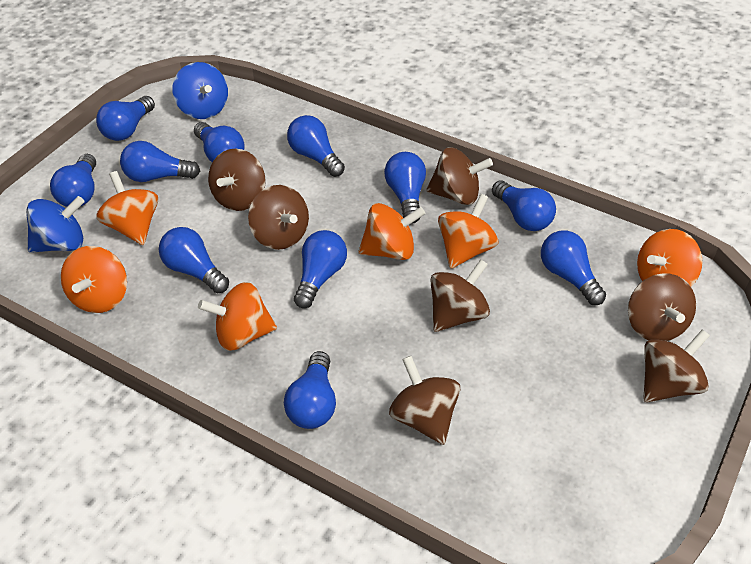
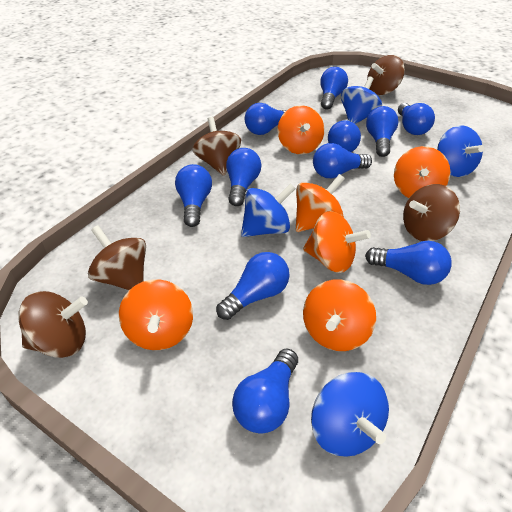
blue spinning top: [26,196,84,253] [172,62,228,119] = 2 -> [241,183,296,237] [311,372,389,457] [341,76,382,124] [437,125,484,177] = 4
brown spinning top: [208,149,266,211] [248,185,309,250] [389,356,460,445] [426,147,493,205] [430,259,490,332] [628,274,696,341] [643,330,710,403] = 7 -> [18,291,88,358] [88,225,146,290] [192,117,241,176] [367,55,405,95] [403,184,460,241] = 5

